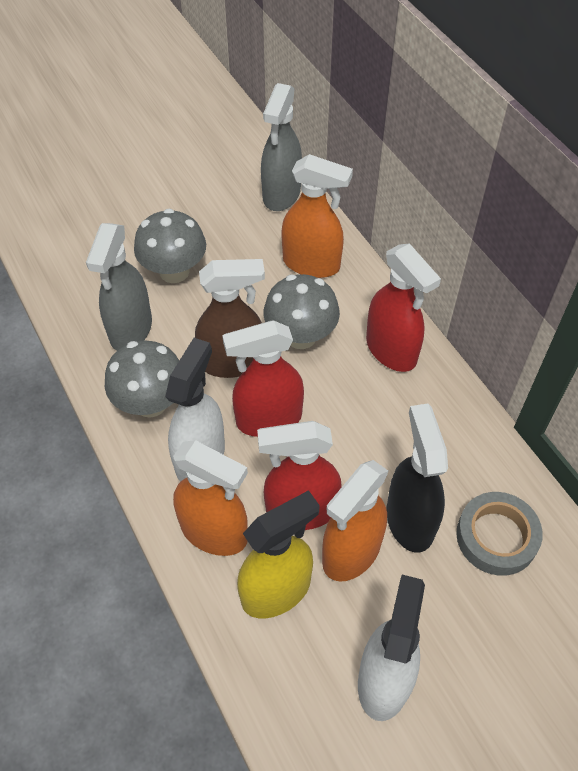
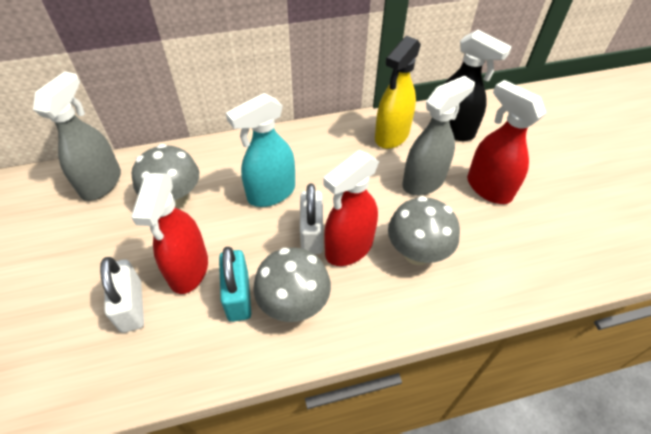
brown spray bottle: [195,259,265,378] = 1 -> none = 0
grey tape: [456,492,543,576] = 1 -> none = 0
orange spray bottle: [173,440,248,556] [281,154,353,278] [322,460,389,581] = 3 -> none = 0
turquoise padlock: none = 0 -> [219,247,251,322] = 1
turquoise spray bottle: none = 0 -> [226,93,295,207] = 1
white padlock: none = 0 -> [100,257,144,333] [300,184,323,254] = 2
white spray bottle: [165,338,225,482] [358,575,425,721] = 2 -> none = 0

